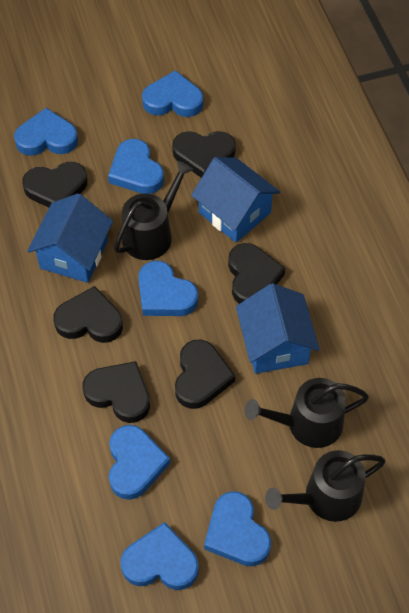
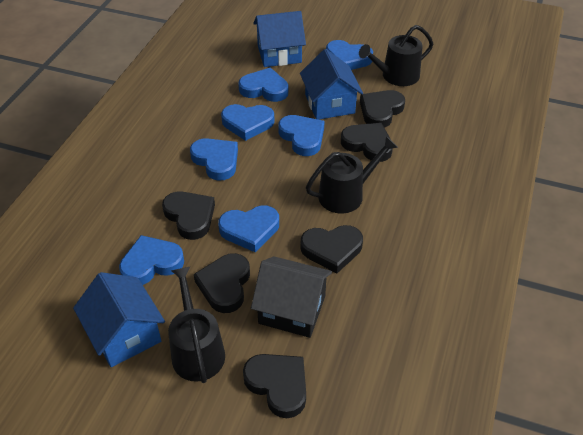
black house: none = 0 -> [251,256,332,338] = 1

